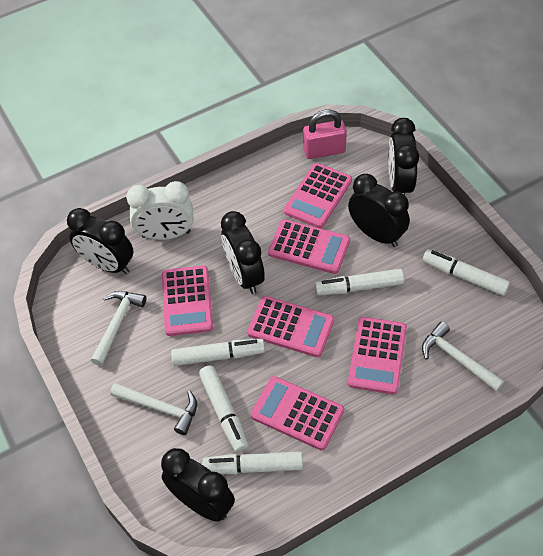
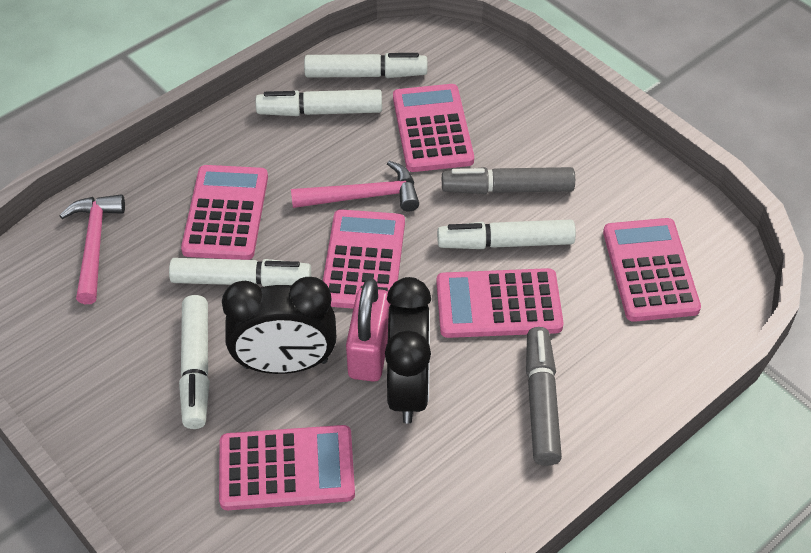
black clock: [67,208,134,274] [161,448,235,522] [221,211,265,294] [348,174,410,247] [388,118,419,195] = 5 -> [222,277,336,374] [385,277,431,424] = 2
grey marker: none = 0 -> [442,167,575,194] [526,327,562,466] = 2
pink hammer: none = 0 -> [59,194,125,304] [291,161,419,211] = 2
white clock: [126,181,193,240] = 1 -> none = 0
white hammer: [91,291,146,366] [110,383,197,435] [422,321,504,392] = 3 -> none = 0

